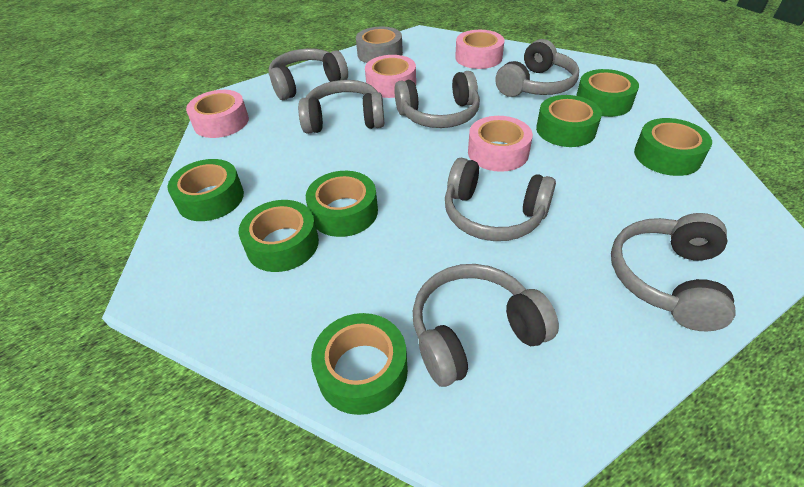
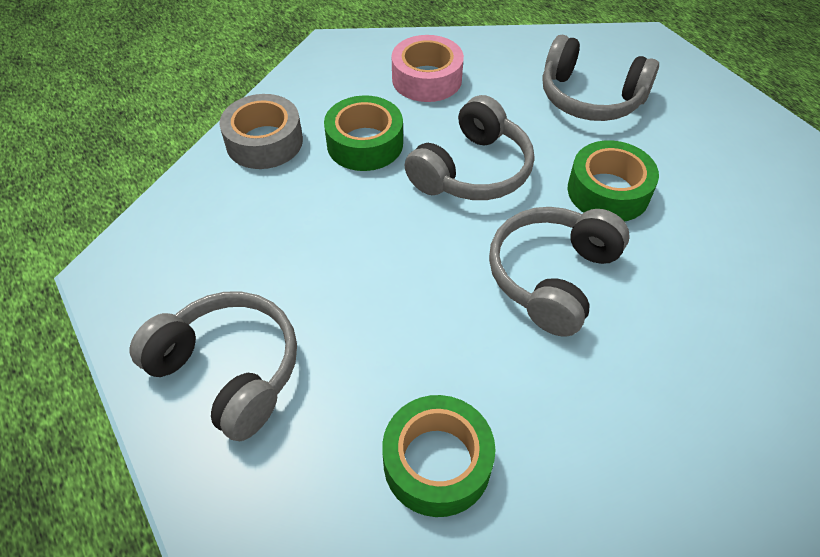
green tape: [168,159,244,221] [239,200,319,272] [306,171,378,237] [311,313,408,415] [536,95,602,147] [576,69,639,117] [634,118,712,176] = 7 -> [324,95,403,171] [382,395,496,517] [568,140,659,222] = 3
grey headphones: [269,48,348,100] [298,80,384,134] [394,71,480,128] [413,264,559,387] [445,158,556,241] [495,39,579,97] [611,213,736,331] = 7 -> [130,291,297,441] [404,95,534,200] [489,207,630,337] [543,35,659,121] = 4
pink tape: [186,90,249,138] [365,55,416,98] [455,30,505,69] [468,116,533,172] = 4 -> [392,35,464,102] = 1

